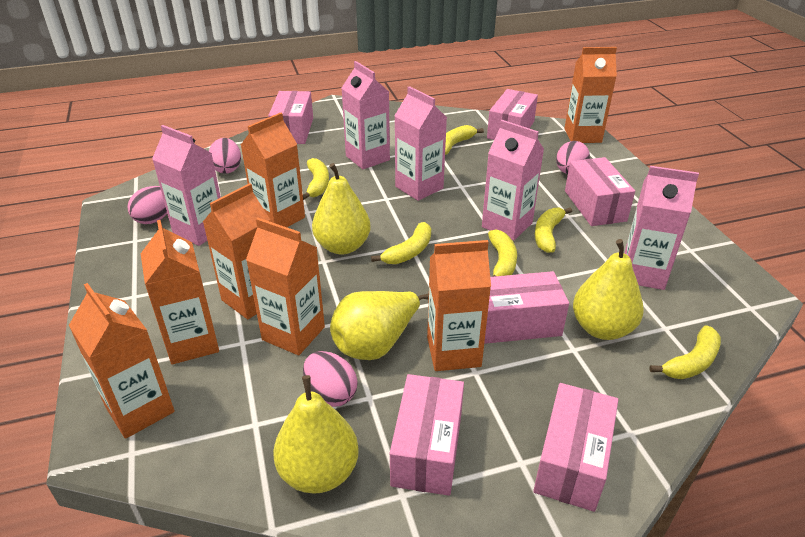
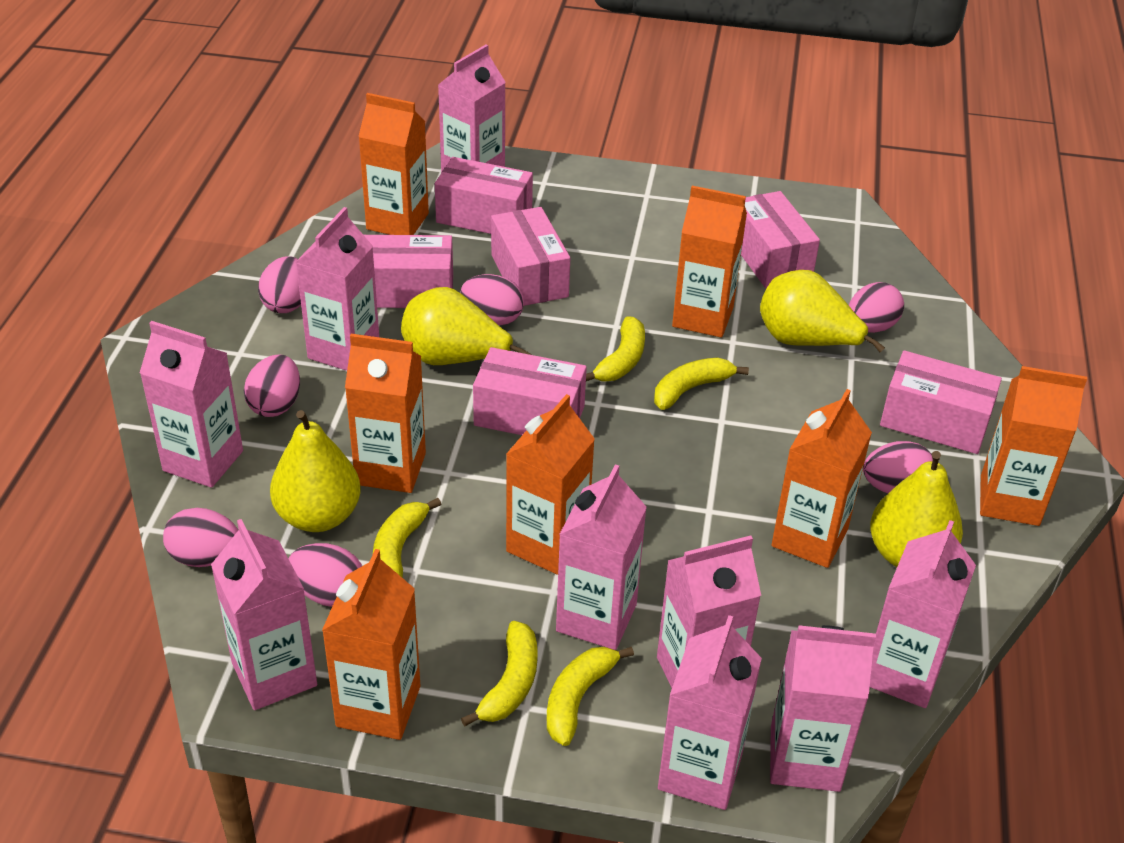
pink carton: [152,125,221,246] [342,61,390,169] [395,86,447,201] [482,120,544,240] [624,166,699,290] = 5 -> [140,321,243,488] [211,519,317,710] [295,207,379,371] [438,45,506,173] [556,464,647,650] [657,536,761,688] [658,615,762,810] [770,625,876,792] [870,520,976,708] = 9
pink egg: [127,186,167,224] [209,138,241,174] [303,351,357,407] [556,141,590,174] = 4 -> [163,508,238,567] [244,355,300,417] [258,256,301,313] [289,543,362,607] [461,274,524,325] [849,282,904,333] [863,441,933,493] = 7
yellow banana: [303,158,329,200] [371,222,431,264] [445,125,484,155] [488,230,517,277] [535,207,572,253] [649,325,721,379] = 6 -> [373,498,441,577] [461,621,538,727] [547,647,634,746] [586,317,645,381] [654,358,749,410] = 5

